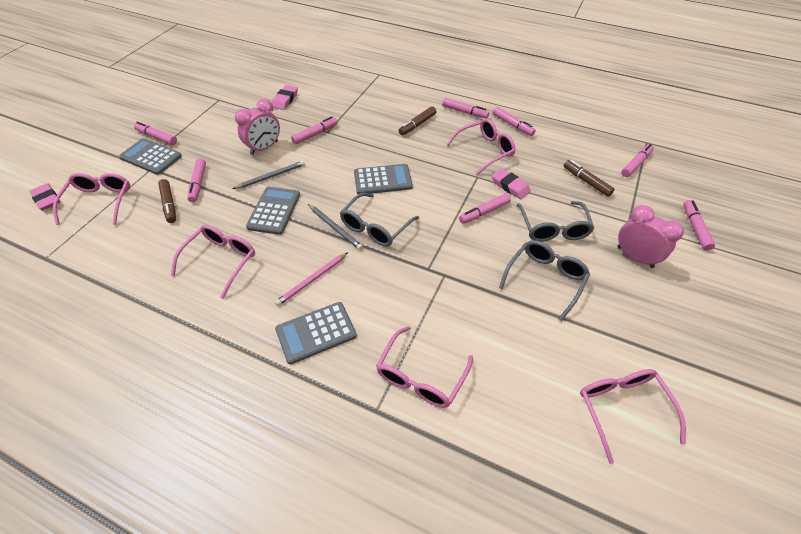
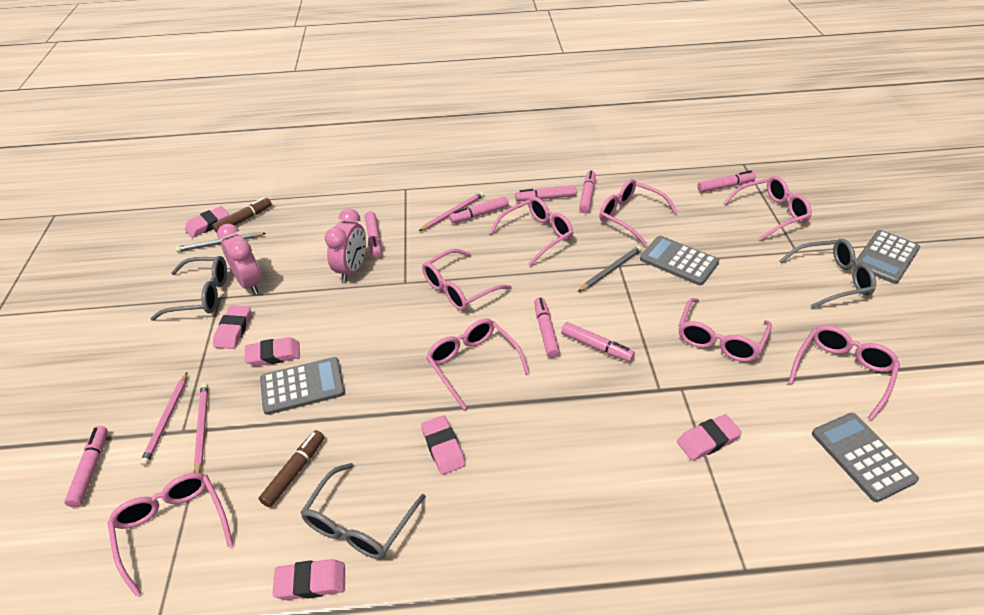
brown marker: [158,179,176,223] [399,106,436,135] [564,160,615,197] = 3 -> [212,197,272,233] [258,430,324,507] = 2
pink eraser: [29,183,60,210] [272,85,298,110] [492,168,531,199] = 3 -> [185,206,229,238] [213,305,251,349] [245,337,300,366] [272,559,345,600] [421,416,466,475] [677,414,742,461] = 6
pink glasses: [53,173,130,225] [171,225,255,299] [376,326,473,408] [446,118,516,175] [580,369,686,464] = 5 -> [108,473,233,596] [422,249,512,311] [426,318,530,410] [489,197,573,266] [599,179,678,245] [679,298,772,362] [723,176,812,240] [788,325,900,420] = 8
pink pencil: [275,252,348,306] = 1 -> [140,373,187,466] [194,383,208,473] [419,192,484,231] = 3

